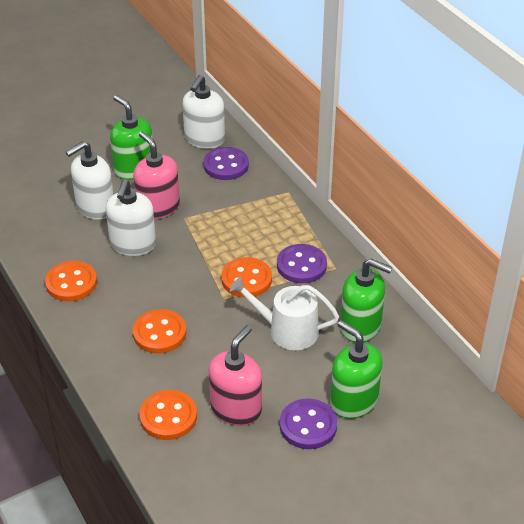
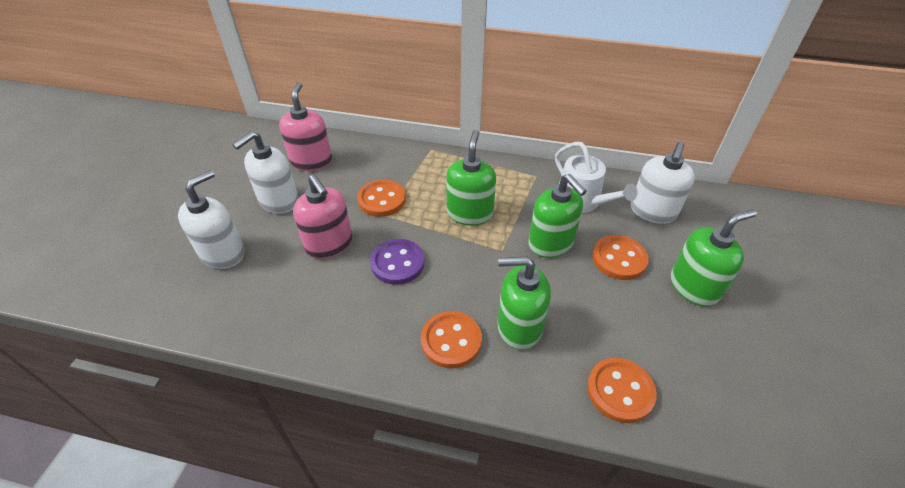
green soap dispenser: [110,95,153,180] [330,320,383,419] [340,258,392,343] = 3 -> [446,130,496,226] [497,257,551,350] [528,174,587,258] [671,209,757,306] = 4
purple button: [203,147,249,180] [277,244,327,283] [280,398,337,449] = 3 -> [370,239,425,285] = 1

